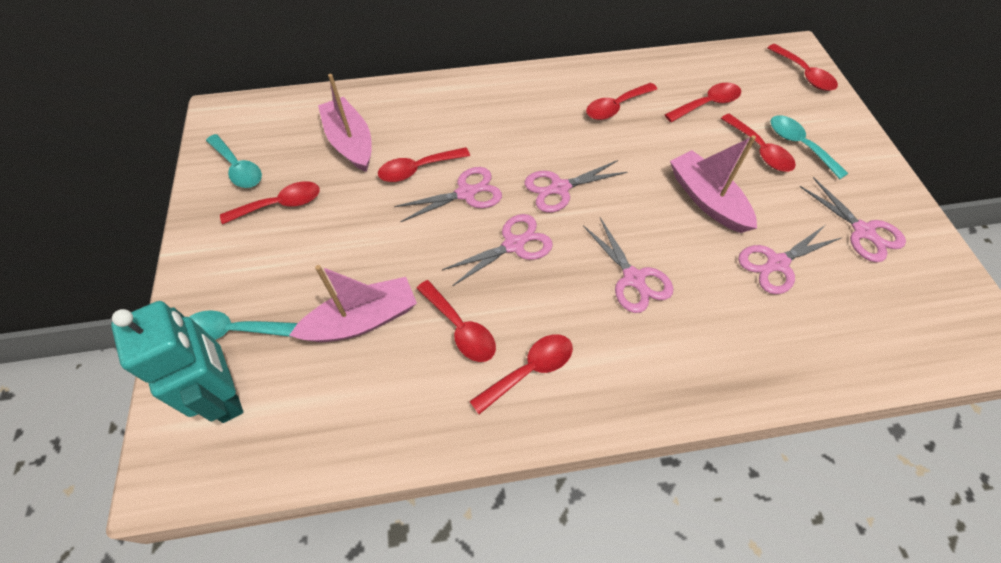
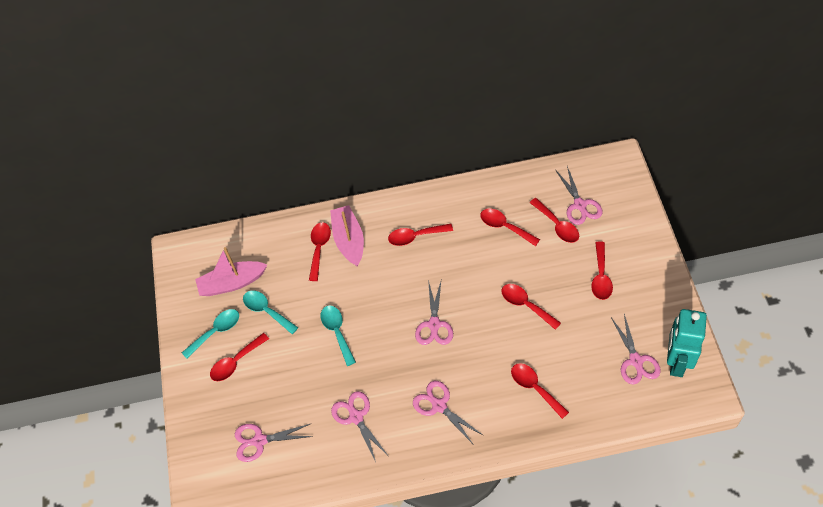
pink boat: [289,265,417,342] [318,74,372,172] [670,135,757,233] = 3 -> [195,247,267,296] [330,205,364,266] = 2

